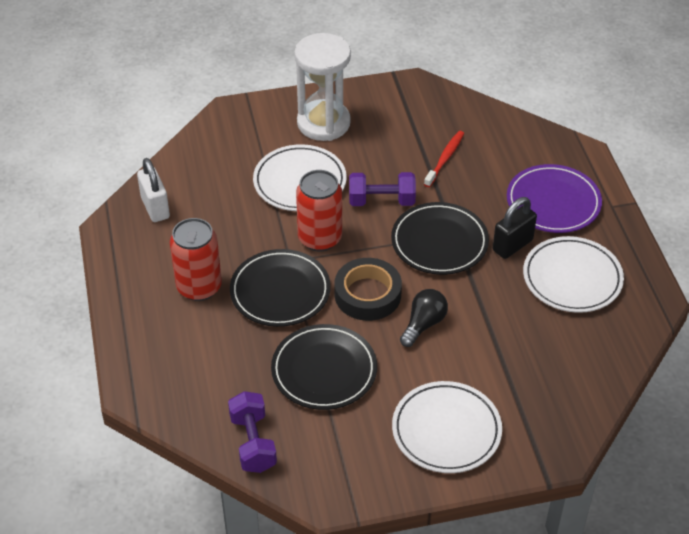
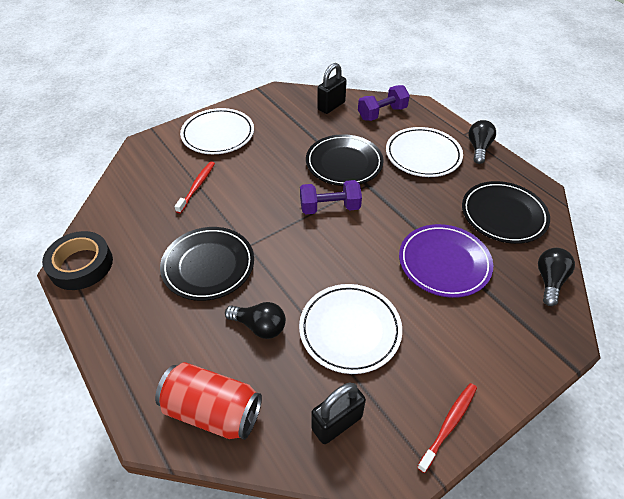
black light bulb: [400,289,448,347] = 1 -> [225,302,286,339] [468,120,496,164] [538,248,575,306] = 3
black padlock: [493,197,537,259] = 1 -> [311,382,366,444] [317,63,347,114] = 2
red can: [170,218,222,301] [296,170,342,252] = 2 -> [155,362,262,440] = 1
red toothbrush: [424,131,464,187] = 1 -> [174,161,215,213] [417,383,477,473] = 2
white hourglass: [294,33,351,141] = 1 -> none = 0
white padlock: [137,158,170,222] = 1 -> none = 0

